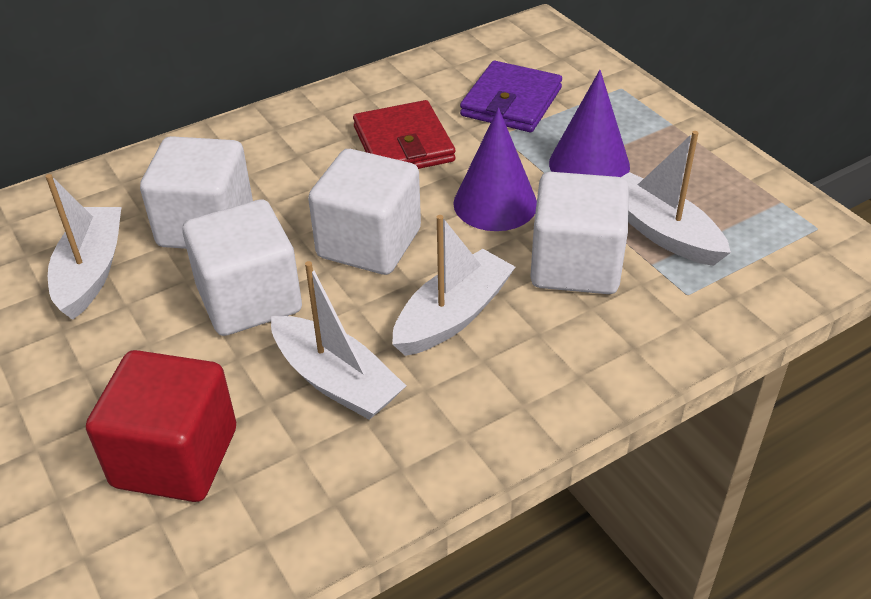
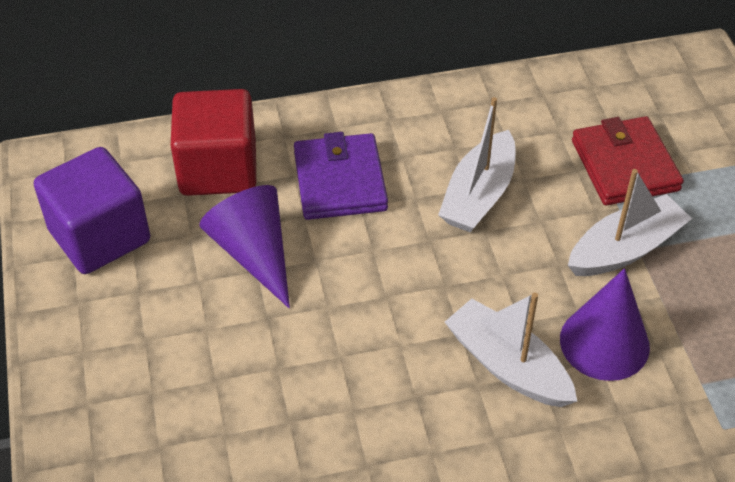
purple cube: none = 0 -> [34,147,150,274] = 1
white boat: [45,174,121,320] [271,261,406,420] [392,215,515,356] [621,131,731,266] = 4 -> [438,97,515,232] [445,293,577,407] [568,169,692,276] = 3
white cube: [140,136,253,249] [182,199,302,336] [308,149,421,275] [530,172,629,294] = 4 -> none = 0

